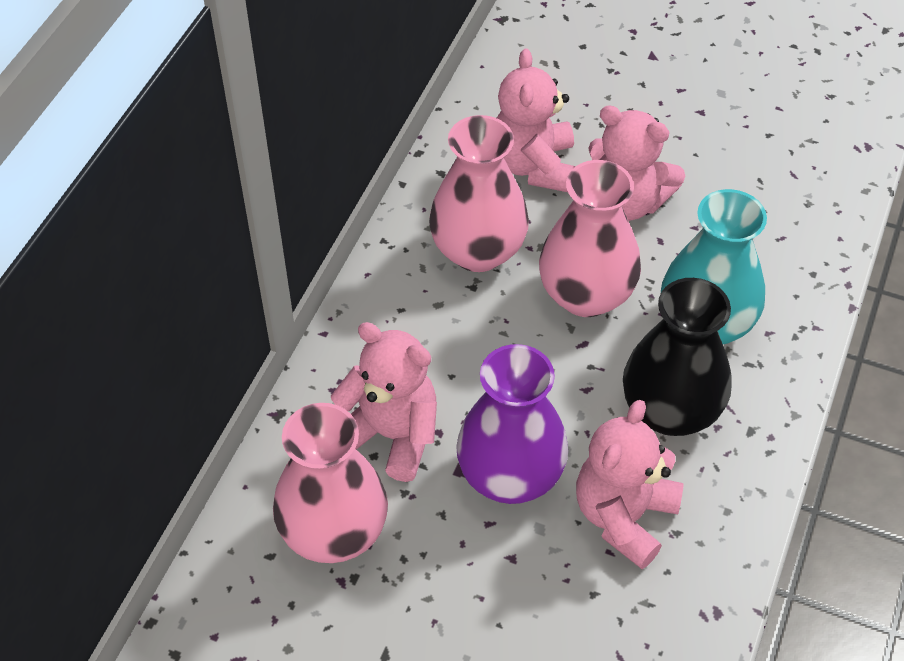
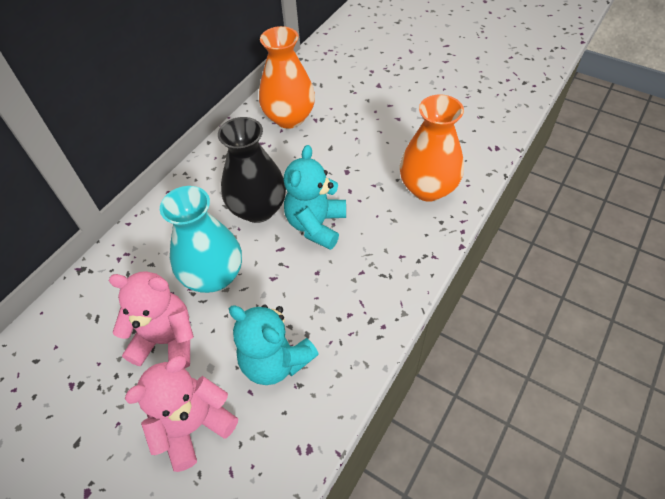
orange vase: none = 0 -> [259,26,315,129] [400,94,464,201] = 2
pink teddy bear: [331,322,437,482] [497,49,575,192] [576,400,684,569] [588,105,685,221] = 4 -> [108,271,194,369] [125,355,238,472] = 2
pink vase: [273,403,388,563] [429,115,529,272] [539,160,641,317] = 3 -> none = 0
purple vase: [456,344,568,504] = 1 -> none = 0
turquoise teddy bear: none = 0 -> [229,304,319,385] [284,145,346,250] = 2

